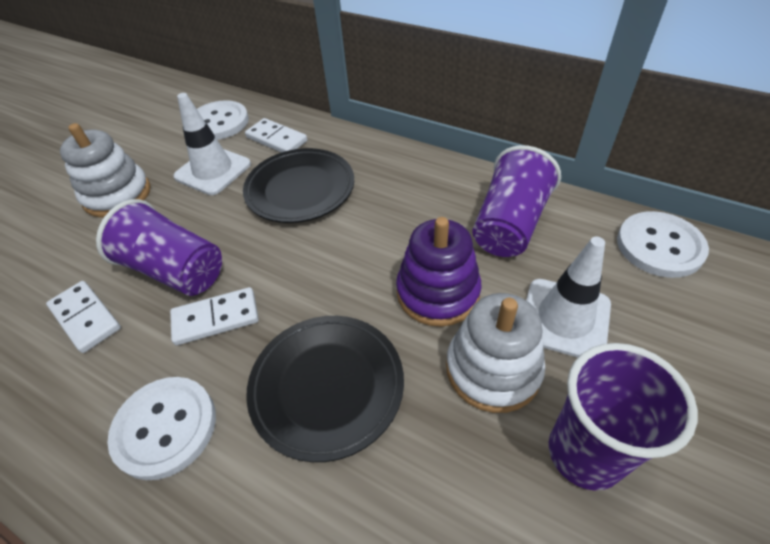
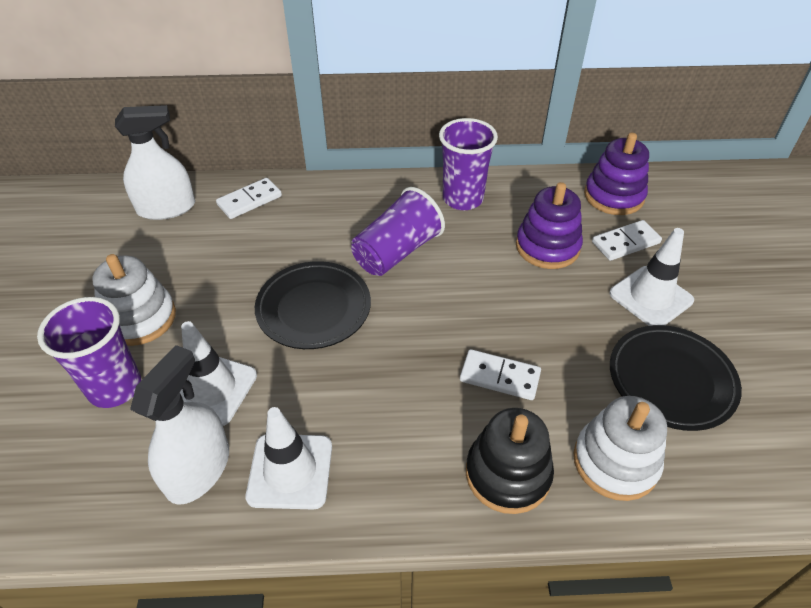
black stacking toy: none = 0 -> [466,408,554,514] = 1
purple stacking toy: [396,217,481,327] = 1 -> [516,182,583,269] [584,133,649,215] = 2
white button: [107,377,216,480] [197,100,249,140] [617,211,709,278] = 3 -> none = 0
white spray bottle: none = 0 -> [115,105,195,220] [130,345,229,505] = 2
white traffic cone: [173,93,251,195] [526,237,611,357] = 2 -> [180,321,257,426] [246,407,332,510] [609,228,694,326] = 3

